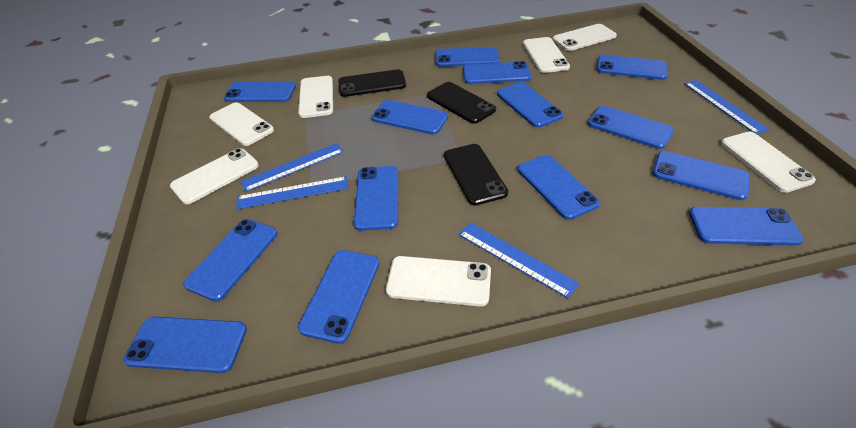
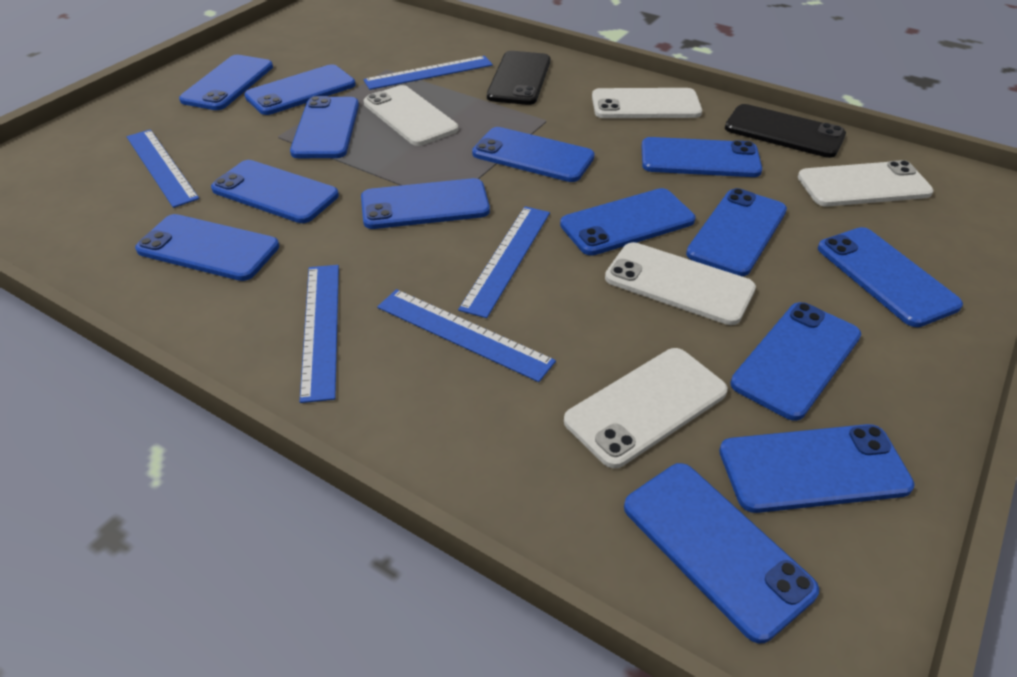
black phone: [338,69,406,97] [427,82,496,124] [444,144,508,205] = 3 -> [487,51,550,105] [725,104,846,158] = 2
blue ruler: [236,176,349,209] [240,143,344,192] [459,223,579,298] [684,80,769,134] = 4 -> [127,129,199,208] [300,265,339,403] [363,56,493,90] [377,289,556,382] [458,206,550,318] = 5
white phone: [170,148,259,204] [209,102,274,146] [298,76,333,118] [386,256,491,306] [523,37,570,73] [552,24,617,51] [721,132,816,193] = 7 -> [364,85,458,146] [564,348,728,468] [592,88,702,118] [605,242,756,325] [798,160,933,207] = 5

